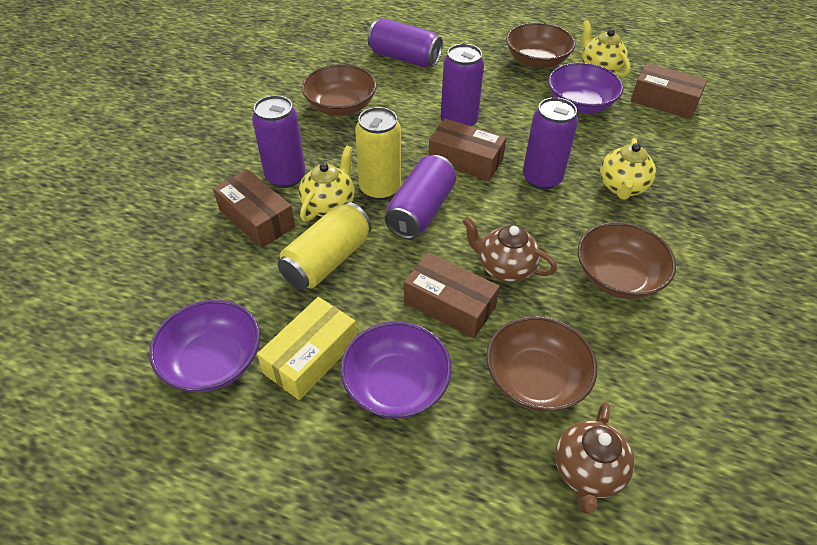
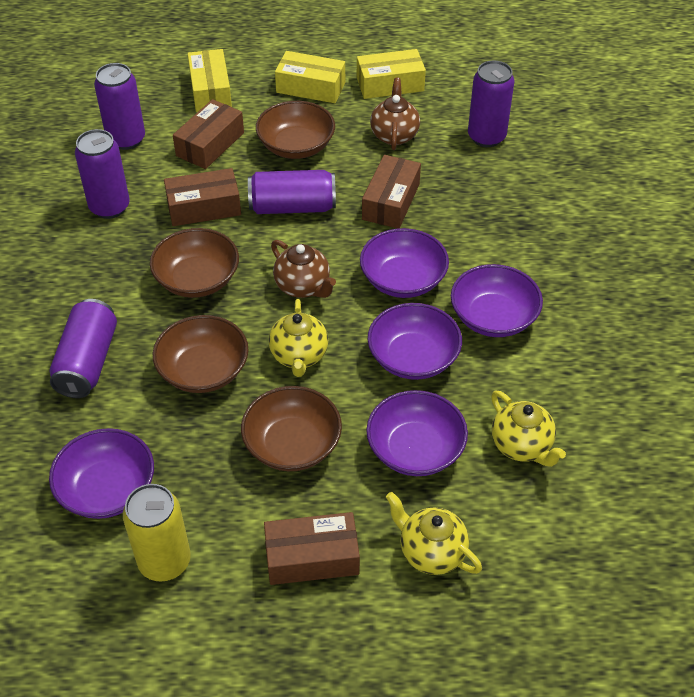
purple bowl: [149,300,260,392] [340,321,452,418] [548,62,624,113] = 3 -> [49,428,154,519] [360,228,449,298] [366,390,468,476] [368,303,462,380] [451,264,543,337] = 5
yellow box: [257,297,357,400] = 1 -> [188,49,232,112] [275,51,345,103] [357,49,426,99] = 3
yellow can: [277,202,372,290] [355,107,401,200] = 2 -> [123,484,191,582] = 1

